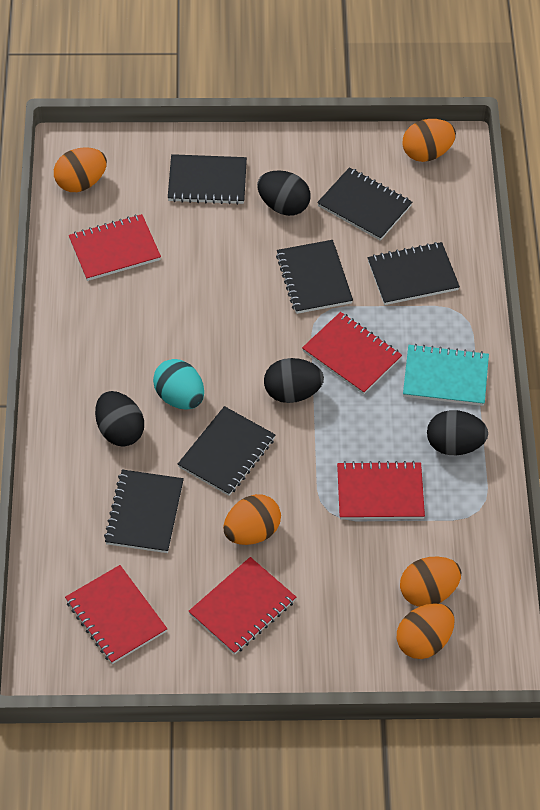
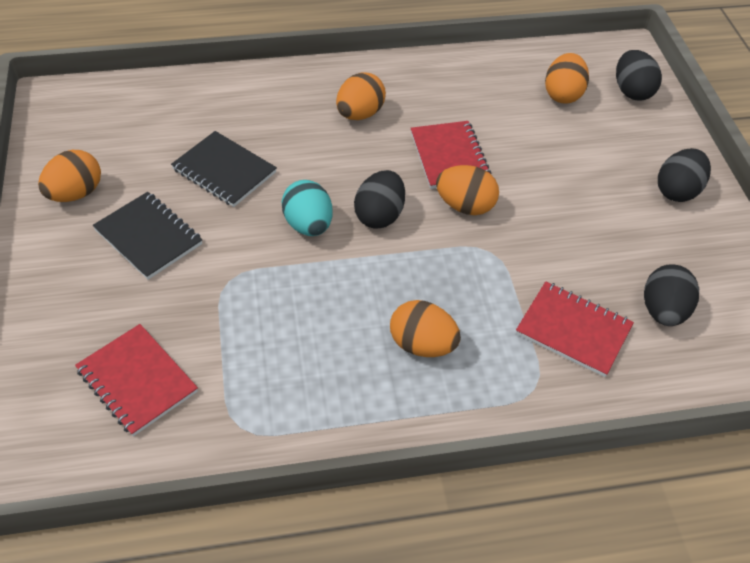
black notebook: [104,470,184,553] [168,154,247,205] [178,406,275,496] [276,240,353,314] [317,167,412,241] [368,242,460,305] = 6 -> [92,192,203,280] [171,131,277,207] = 2
red notebook: [65,565,167,664] [69,214,161,281] [188,557,296,655] [302,312,402,395] [337,461,425,520] = 5 -> [75,324,198,436] [411,121,491,189] [516,282,634,377] = 3
turquoise notebook: [403,344,489,406] = 1 -> none = 0

